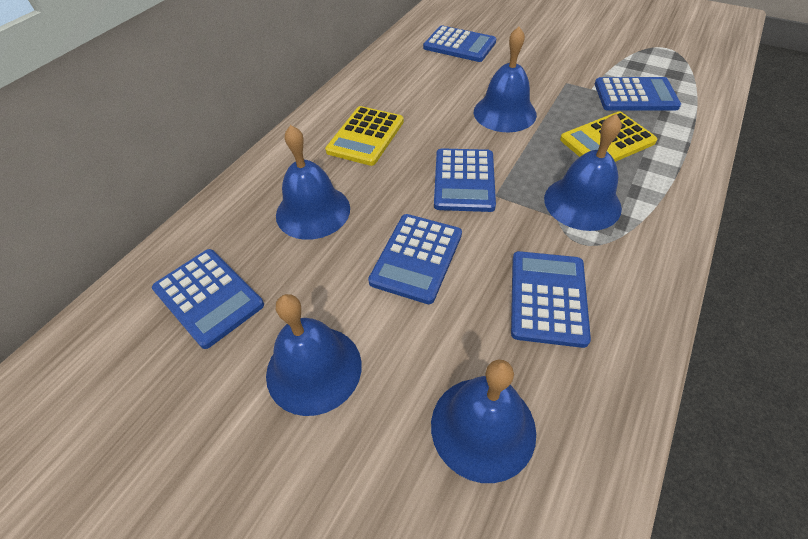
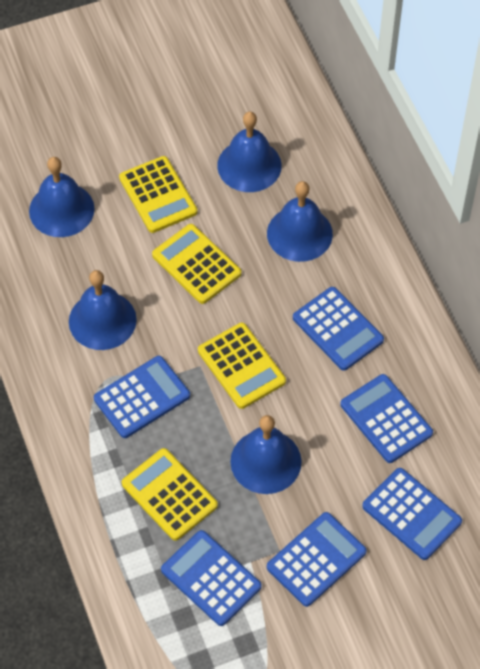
yellow calculator: [325,106,404,166] [560,111,657,162] = 2 -> [119,156,198,233] [122,448,218,541] [152,224,241,304] [198,323,286,409] = 4

